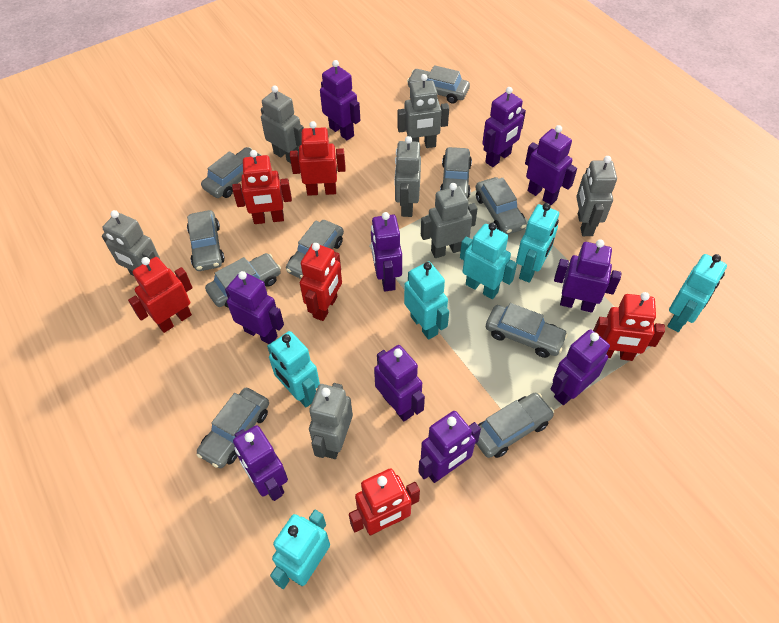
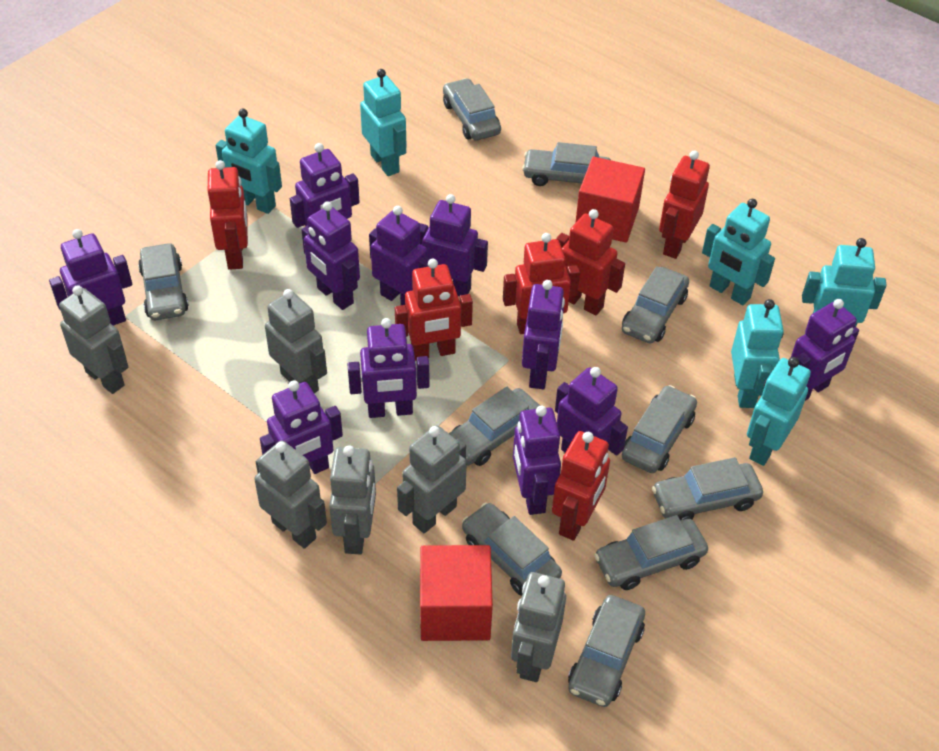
grey robot: [102,210,160,276] [261,86,304,163] [309,383,353,459] [395,136,421,217] [397,74,449,148] [421,183,478,258] [576,156,617,236] = 7 -> [59,285,128,394] [254,441,327,549] [265,289,327,393] [329,445,376,555] [397,425,467,533] [511,572,566,682] = 6
purple robot: [225,271,284,344] [233,425,288,501] [320,60,360,140] [371,212,402,291] [374,345,425,422] [418,411,481,483] [482,87,526,167] [525,125,577,205] [551,329,610,405] [554,239,621,313] = 10 -> [49,229,132,326] [260,380,343,474] [290,143,360,228] [301,201,360,310] [347,318,429,418] [369,206,430,305] [419,194,488,296] [513,406,561,515] [522,280,565,389] [555,367,628,456] [791,299,859,401] = 11
red cube: none = 0 -> [420,545,493,641] [575,157,645,243] = 2

